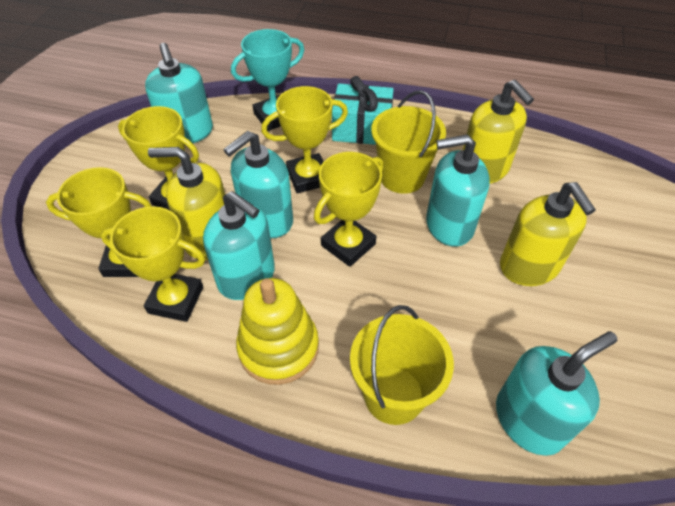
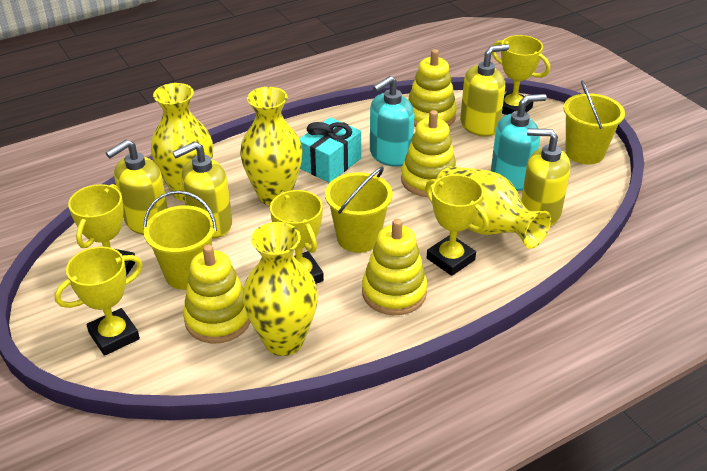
turquoise soap dispenser: [145,43,213,143] [203,191,275,300] [223,131,293,239] [426,134,490,247] [496,332,617,456] = 5 -> [370,76,415,167] [491,94,547,191] = 2
turquoise trophy: [231,29,304,131] = 1 -> none = 0
yellow bucket: [350,305,454,425] [371,90,446,194] = 2 -> [143,190,217,290] [325,167,393,253] [563,80,625,164] = 3
yellow soap dispenser: [148,147,225,260] [463,80,534,184] [500,182,596,286] = 3 -> [106,140,168,235] [172,141,232,239] [460,44,509,137] [521,128,570,226] = 4
yellow stacking toy: [236,278,319,385] = 1 -> [183,245,250,343] [362,219,427,315] [401,110,457,197] [408,49,457,127] = 4
yellow vase: none = 0 -> [151,83,213,201] [240,87,303,205] [243,222,318,356] [436,166,551,249] = 4

